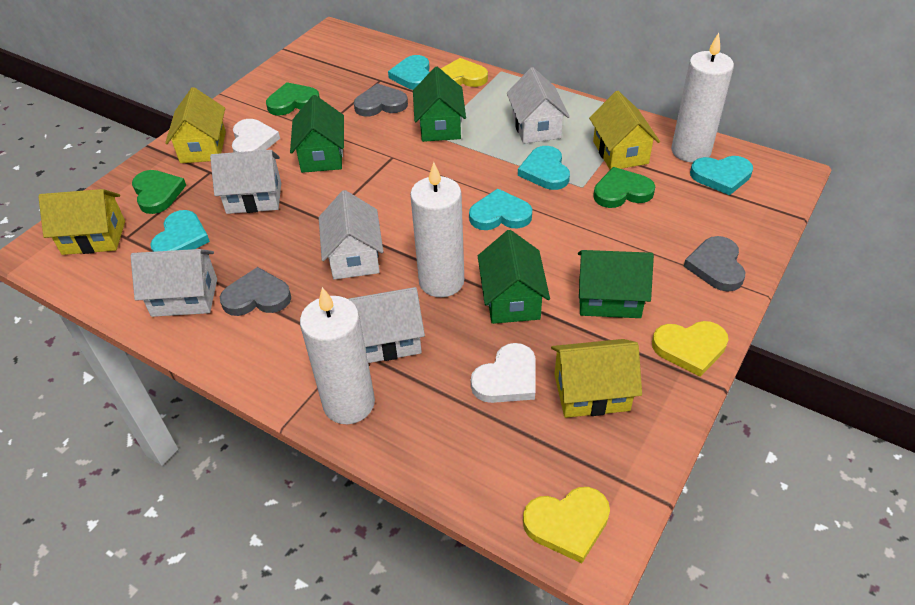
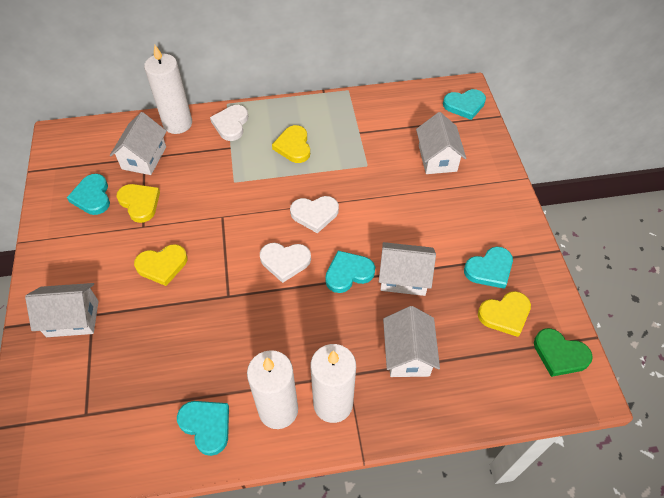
green heart: [132,170,186,214] [266,82,320,116] [593,167,655,208] = 3 -> [534,328,593,377] = 1
green house: [290,95,344,173] [413,67,466,142] [478,230,550,324] [578,250,654,318] = 4 -> none = 0
grey heart: [220,267,291,316] [354,83,408,116] [684,236,745,292] = 3 -> none = 0
white heart: [232,119,280,152] [471,343,536,403] = 2 -> [210,105,248,141] [260,243,311,283] [290,196,339,233] = 3
yellow heart: [441,58,488,87] [523,487,610,563] [652,321,728,377] = 3 -> [116,184,160,223] [134,244,188,286] [272,125,310,163] [478,291,531,337] = 4
yellow house: [38,189,125,255] [165,87,226,163] [551,339,642,418] [589,91,660,170] = 4 -> none = 0

